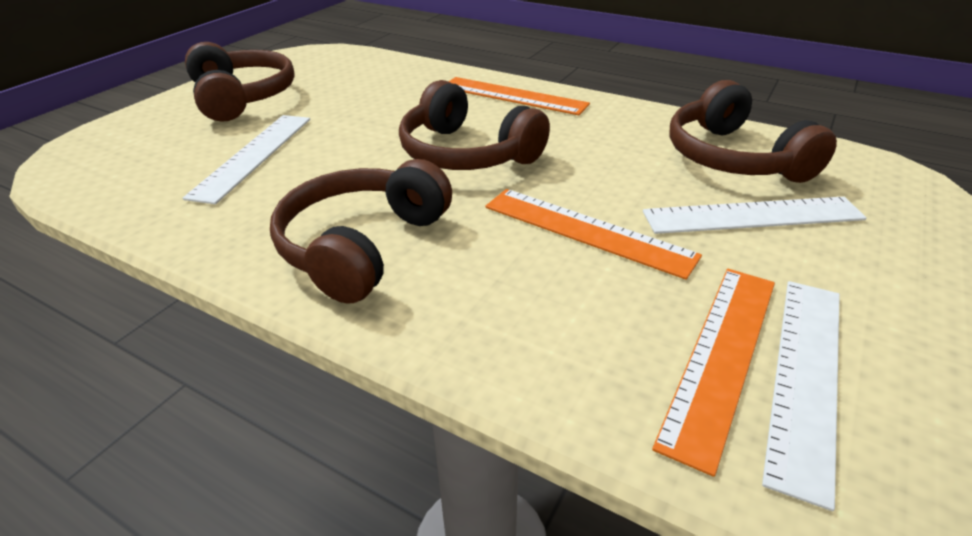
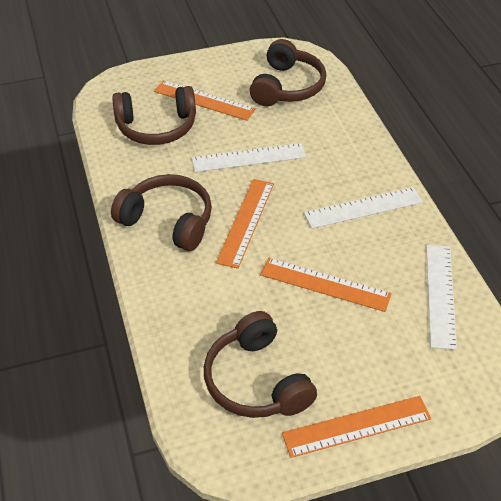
orange ruler: [448,77,590,115] [485,189,702,280] [652,269,775,477] = 3 -> [154,80,256,121] [216,179,274,269] [260,258,392,312] [282,396,431,458] = 4

